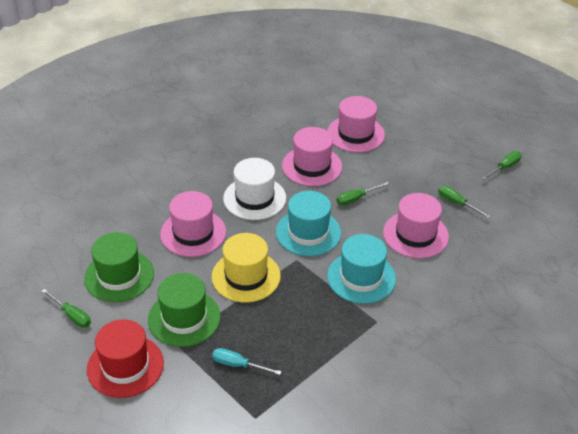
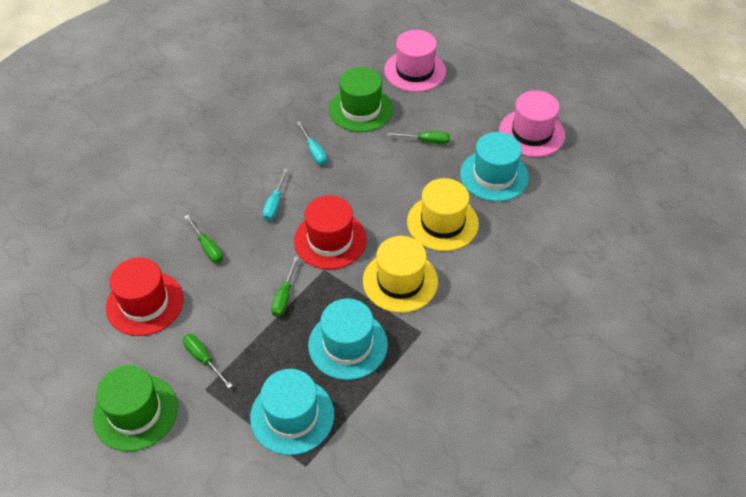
pink hat: [160,191,226,257] [282,127,342,186] [327,96,385,153] [383,193,449,258] = 4 -> [384,30,446,92] [499,90,565,157] = 2
red hat: [87,319,164,398] = 1 -> [106,258,184,336] [294,195,367,269] = 2
turquoise hat: [276,191,341,256] [327,234,396,304] = 2 -> [250,369,334,455] [308,299,388,380] [460,132,529,202] = 3
turquoise screwdriver: [212,348,282,375] = 1 -> [263,169,288,221] [296,121,327,165] = 2
white hat: [223,158,286,220] = 1 -> none = 0
yellow hat: [212,233,281,302] = 1 -> [363,236,438,313] [407,178,479,251] = 2

